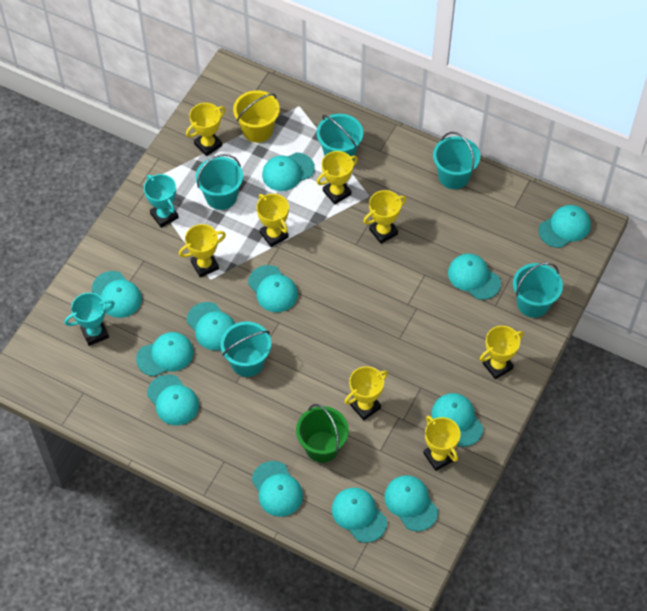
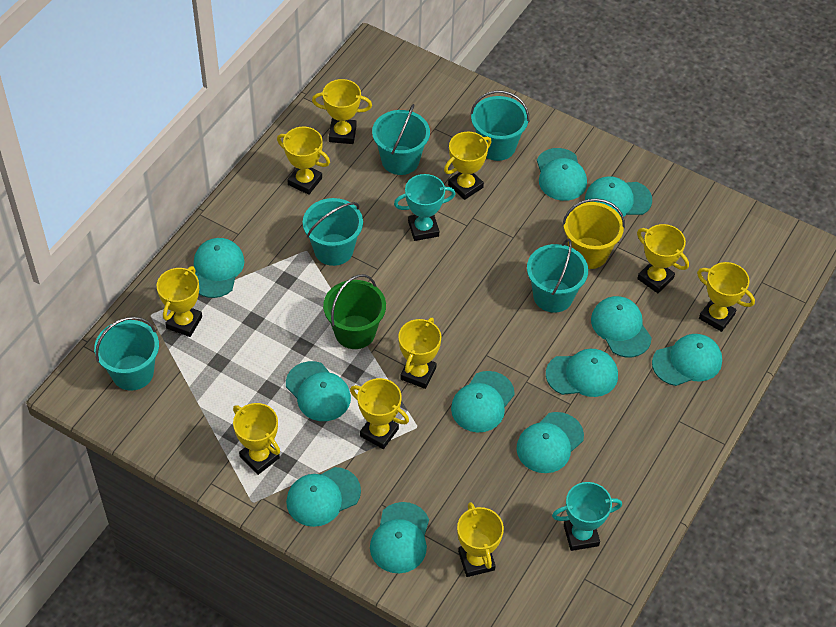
turquoise cap: [92,271,142,318] [136,332,194,377] [147,374,199,425] [187,302,235,350] [248,265,298,312] [252,461,303,517] [262,152,315,191] [332,488,387,543] [384,475,438,531] [431,393,483,447] [448,254,501,300] [539,205,591,248] = 12 -> [194,238,244,298] [286,361,351,421] [286,467,361,527] [370,502,429,574] [451,371,515,432] [516,412,584,473] [537,148,587,201] [546,349,618,397] [585,176,652,217] [591,296,652,357] [652,334,722,386] = 11
yellow trophy: [179,224,226,277] [186,103,225,156] [256,194,289,247] [317,151,358,204] [345,366,388,420] [363,190,406,244] [423,416,460,471] [480,326,524,379] = 8 -> [156,266,202,337] [233,403,280,475] [277,127,330,195] [312,79,372,144] [350,378,409,449] [398,318,441,389] [444,132,492,200] [457,502,504,577] [637,224,689,293] [697,262,755,332] = 10

